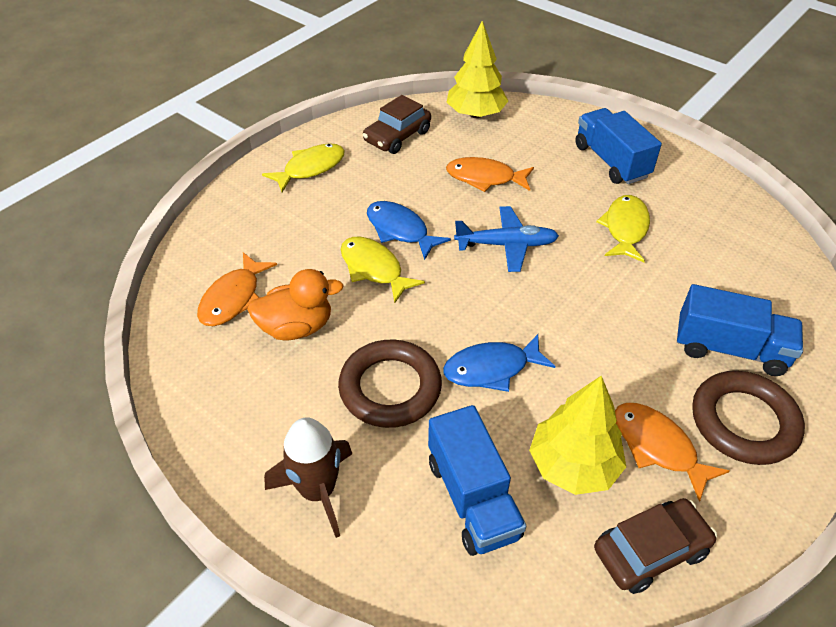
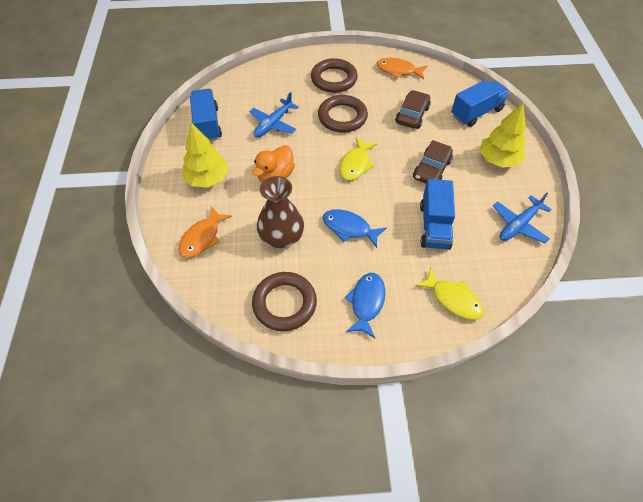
blue plane: [454,206,559,272] = 1 -> [249,92,299,137] [493,193,552,243] = 2
brown ring: [338,340,442,428] [692,371,805,465] = 2 -> [252,272,317,331] [311,58,358,93] [318,95,368,133] = 3
brown rocket: [264,417,352,538] = 1 -> none = 0
brown vase: none = 0 -> [257,176,304,248] = 1
orange fish: [197,252,277,326] [446,157,534,192] [615,403,730,502] = 3 -> [178,207,232,258] [377,58,427,79] = 2
yellow fish: [262,143,345,192] [340,237,425,303] [596,195,650,262] = 3 -> [339,138,377,181] [415,268,484,320] = 2

